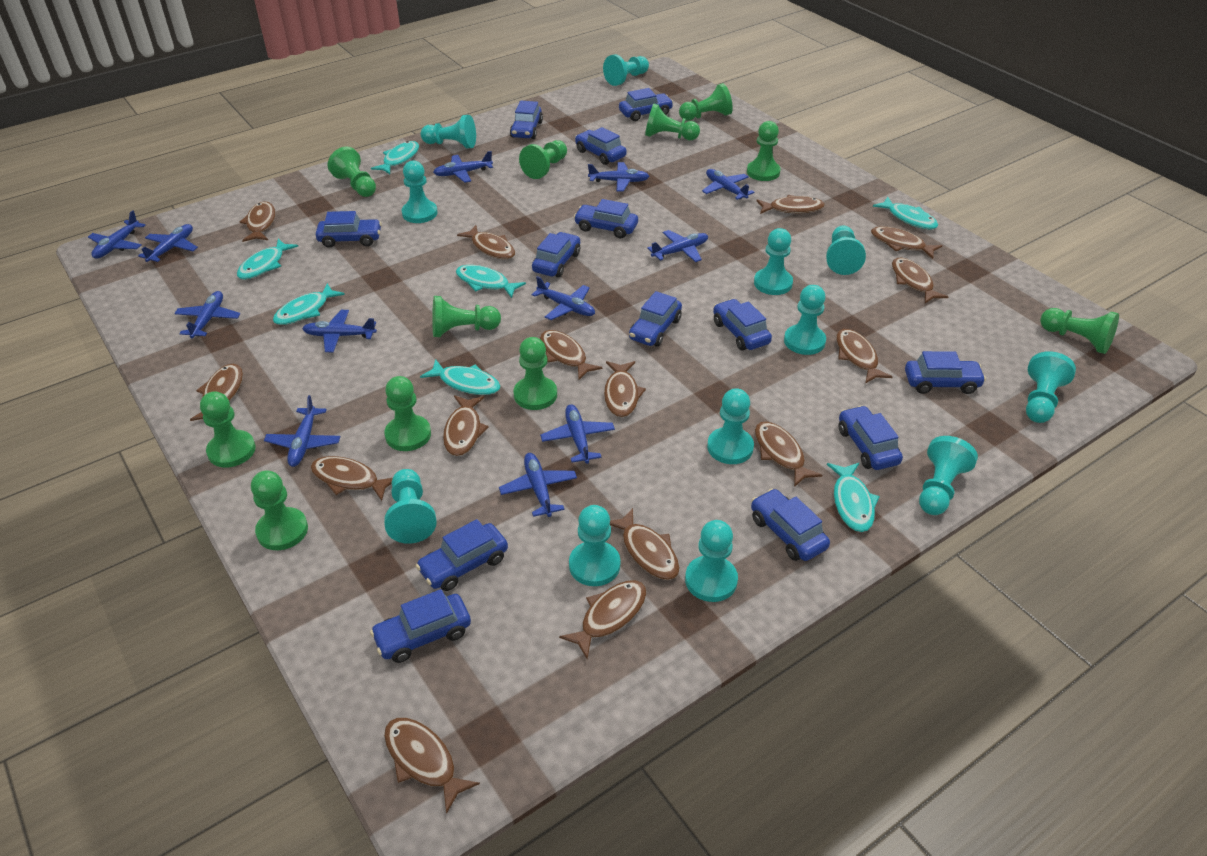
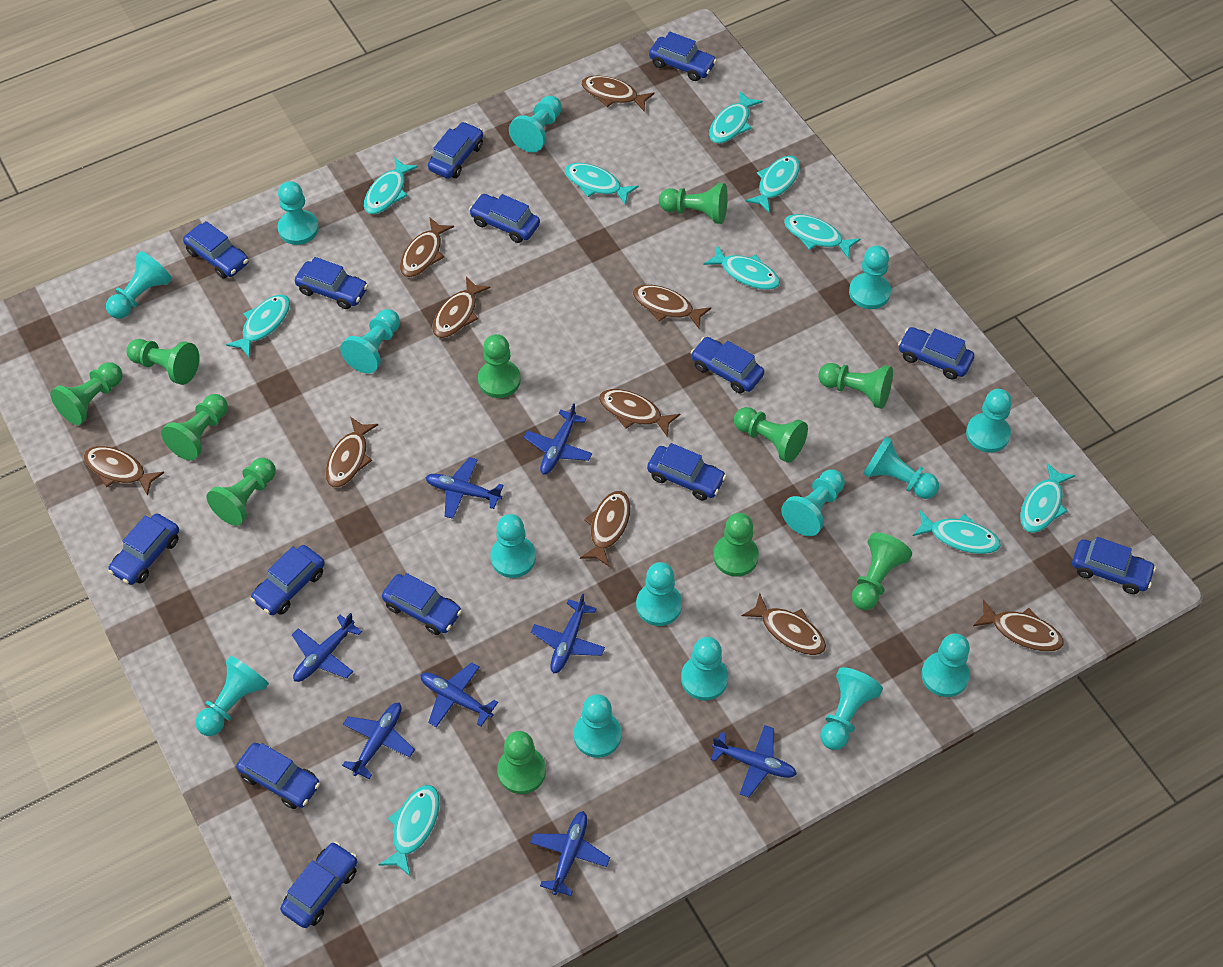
blue car: [316,211,382,248] [370,589,471,663] [416,519,508,591] [510,101,543,139] [532,232,580,277] [574,199,638,238] [575,127,627,165] [619,88,674,121] [629,291,682,347] [713,299,772,351] [751,488,830,561] [838,405,903,470] [905,351,986,394] = 13 -> [108,513,179,585] [183,221,249,279] [236,743,320,809] [250,545,325,615] [280,842,357,928] [295,257,368,309] [382,573,462,635] [428,122,483,179] [469,194,540,243] [647,443,726,501] [649,32,717,81] [690,337,764,393] [898,327,974,379] [1072,537,1156,594] = 14
blue plane: [88,210,145,259] [138,224,198,262] [174,291,240,338] [264,395,340,467] [302,310,377,352] [433,151,493,183] [499,453,577,517] [531,276,595,320] [540,404,615,464] [588,162,649,192] [647,230,708,262] [702,169,754,200] = 12 -> [292,613,362,682] [342,703,415,779] [420,662,498,727] [425,457,504,519] [524,403,592,474] [530,811,610,896] [531,593,605,674] [711,725,797,797] = 8
brown fish: [190,364,243,421] [240,201,275,242] [311,456,393,501] [384,718,480,814] [443,395,489,456] [457,225,515,259] [540,330,603,380] [559,580,646,659] [604,361,646,417] [610,508,679,580] [755,422,822,487] [756,195,825,214] [836,329,892,384] [871,226,942,259] [892,258,948,303] = 15 -> [83,446,165,496] [325,417,378,488] [400,217,454,277] [432,277,491,338] [580,491,631,567] [581,75,654,112] [599,389,680,437] [633,285,711,329] [742,593,826,655] [973,600,1064,652] = 10
turquoise fish: [237,239,298,280] [273,283,345,325] [371,141,419,174] [420,359,500,395] [456,265,526,298] [827,463,880,532] [873,196,938,229] = 7 -> [226,294,290,358] [364,157,418,214] [379,785,440,876] [565,163,639,206] [703,245,780,290] [709,91,763,143] [745,156,800,212] [784,214,861,259] [913,510,1001,554] [1020,463,1075,533] = 10
turquoise pawn: [384,469,437,544] [402,161,438,223] [421,115,476,148] [569,505,620,586] [603,54,649,86] [685,520,738,602] [707,388,754,464] [754,228,793,295] [784,285,826,355] [826,226,866,275] [919,436,978,515] [1026,351,1076,423] = 12 -> [106,251,172,319] [195,656,269,736] [277,181,319,245] [340,309,400,373] [490,514,536,578] [509,96,562,152] [574,694,621,758] [636,562,682,626] [681,637,728,700] [781,470,845,536] [820,667,883,750] [849,246,891,309] [863,436,939,499] [921,633,970,697] [966,389,1012,453] = 15

